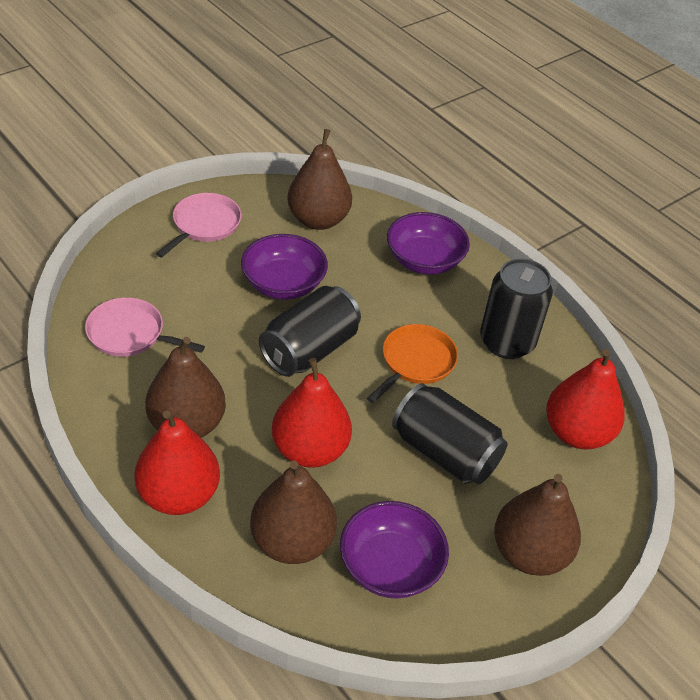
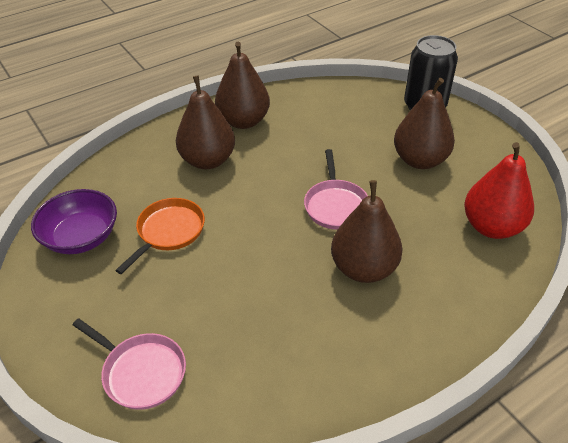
black can: [259,286,361,377] [392,383,508,485] [480,259,553,359] = 3 -> [404,35,458,110] = 1
purple bowl: [241,234,328,300] [340,501,449,598] [387,212,470,275] = 3 -> [31,189,117,254] = 1
red pear: [134,410,220,515] [272,358,352,468] [546,349,625,449] = 3 -> [464,142,534,239] = 1

